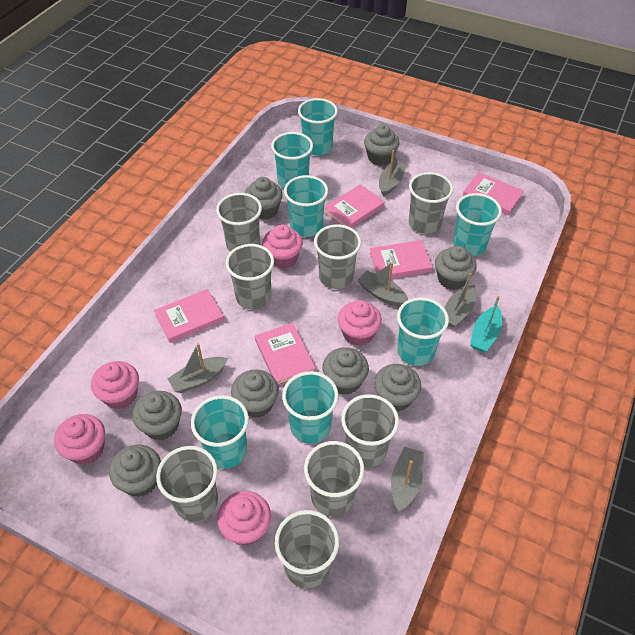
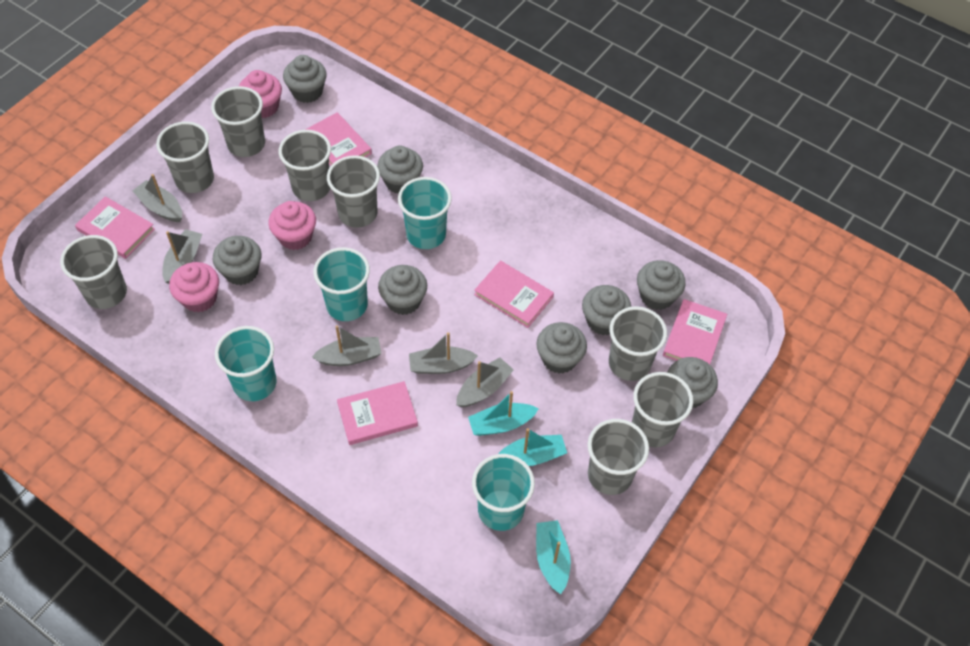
pink cupcake: [54,414,105,465] [91,361,139,409] [217,491,271,546] [262,225,303,269] [338,300,382,346] = 5 -> [169,262,219,312] [239,70,282,118] [268,201,316,250] = 3
turquoise boat: [470,296,502,352] = 1 -> [468,391,539,436] [498,428,567,466] [536,520,571,594] = 3
turquoise cup: [191,395,249,469] [271,132,313,189] [282,371,339,444] [284,175,328,237] [298,98,338,156] [397,297,449,366] [453,193,502,256] = 7 -> [215,326,277,401] [313,247,370,321] [398,177,452,249] [472,454,535,531] = 4

